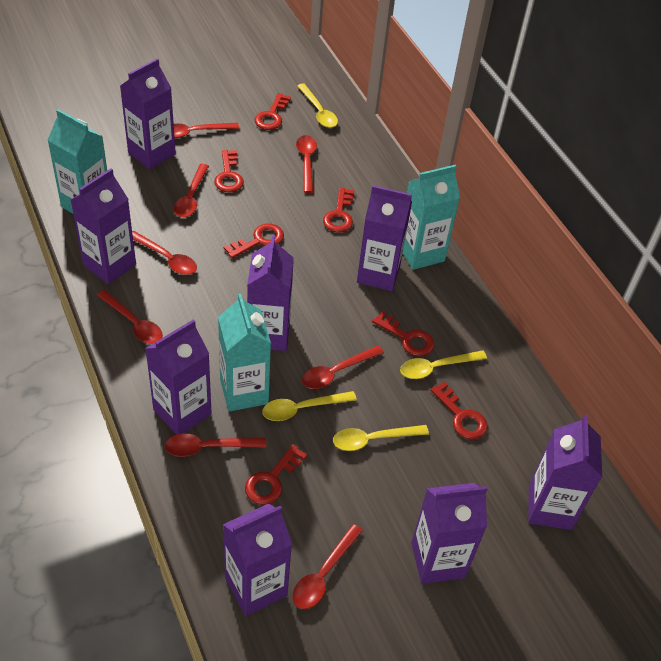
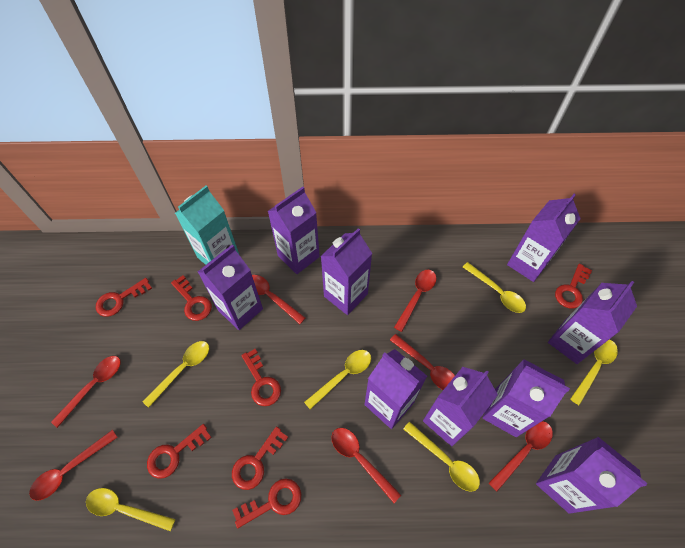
purple carton: [71,168,136,284] [120,59,176,169] [145,319,212,435] [223,503,292,616] [247,236,294,351] [357,185,412,291] [411,483,488,584] [528,415,602,530] = 8 -> [198,245,263,330] [268,187,320,274] [321,228,372,315] [364,349,427,429] [423,367,498,446] [483,359,570,437] [507,194,581,282] [536,437,647,514] [548,281,637,364] = 9
red spoon: [97,290,163,344] [132,231,197,275] [165,434,266,457] [174,123,239,138] [174,164,209,218] [292,524,363,609] [296,135,317,193] [302,345,384,389] = 8 -> [29,430,118,501] [51,356,121,428] [252,275,306,324] [331,428,401,503] [390,334,455,390] [394,270,436,332] [489,421,553,491] = 7
turquoise carton: [47,109,107,214] [218,293,271,411] [403,165,460,270] = 3 -> [175,186,239,265] = 1
yellow spoon: [262,391,357,421] [297,83,338,128] [333,425,429,451] [400,350,487,379] = 4 -> [86,488,175,532] [142,341,209,408] [304,350,371,410] [403,421,480,492] [463,262,526,313] [570,340,618,406] = 6

